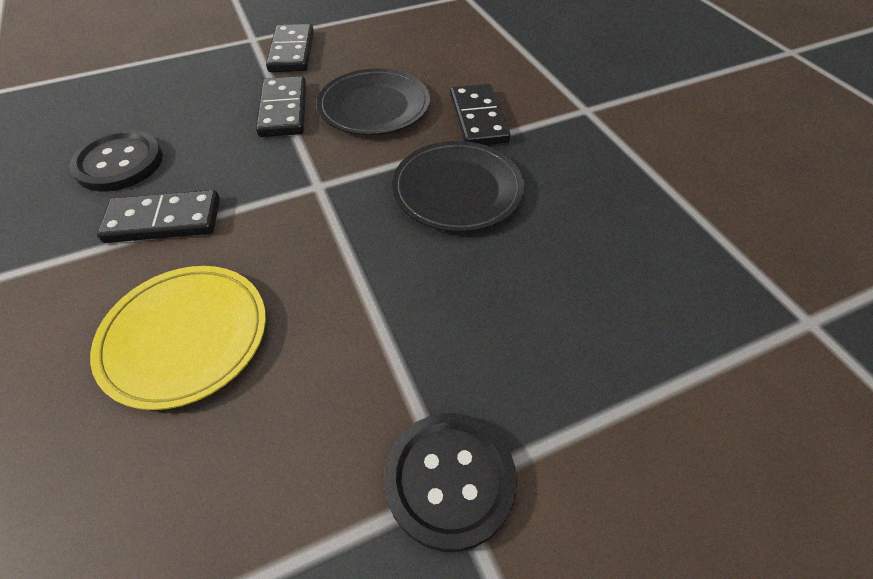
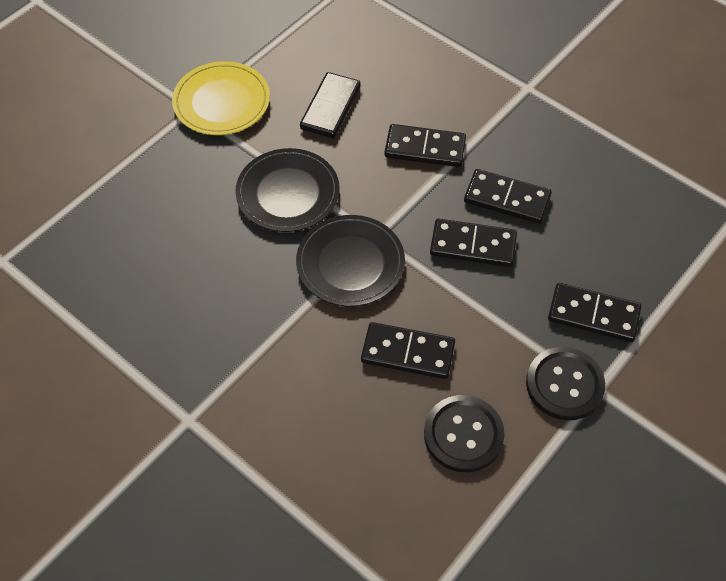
black domino: [97,190,220,243] [256,76,306,137] [266,24,314,72] [450,84,511,145] = 4 -> [300,72,360,138] [361,322,455,379] [384,124,466,167] [430,219,517,267] [464,169,552,224] [548,283,641,342] = 6

